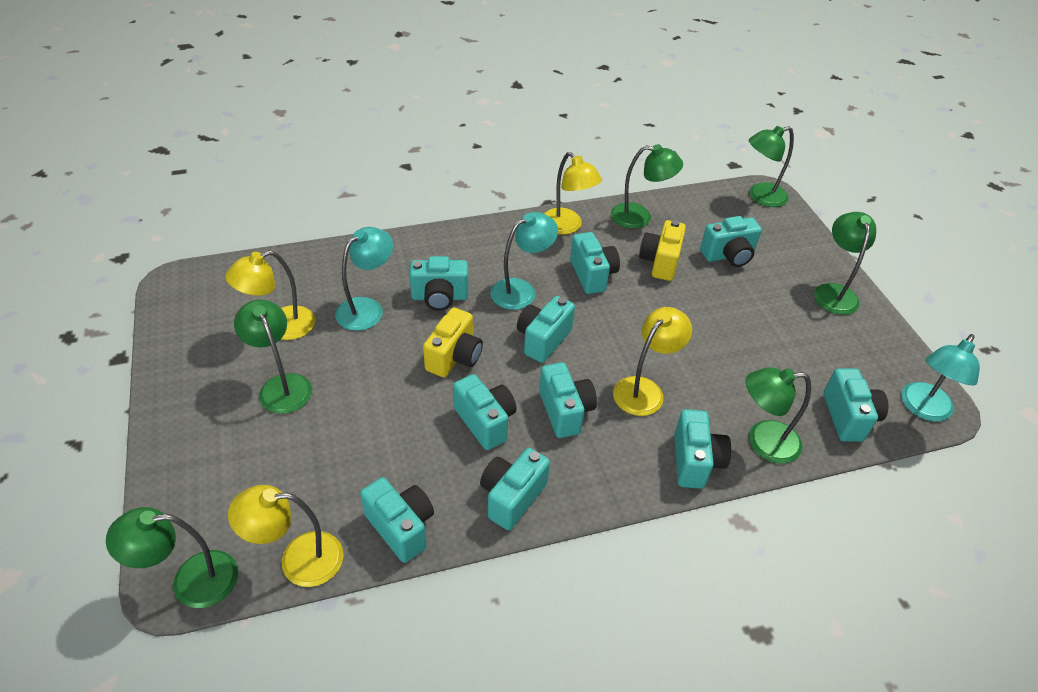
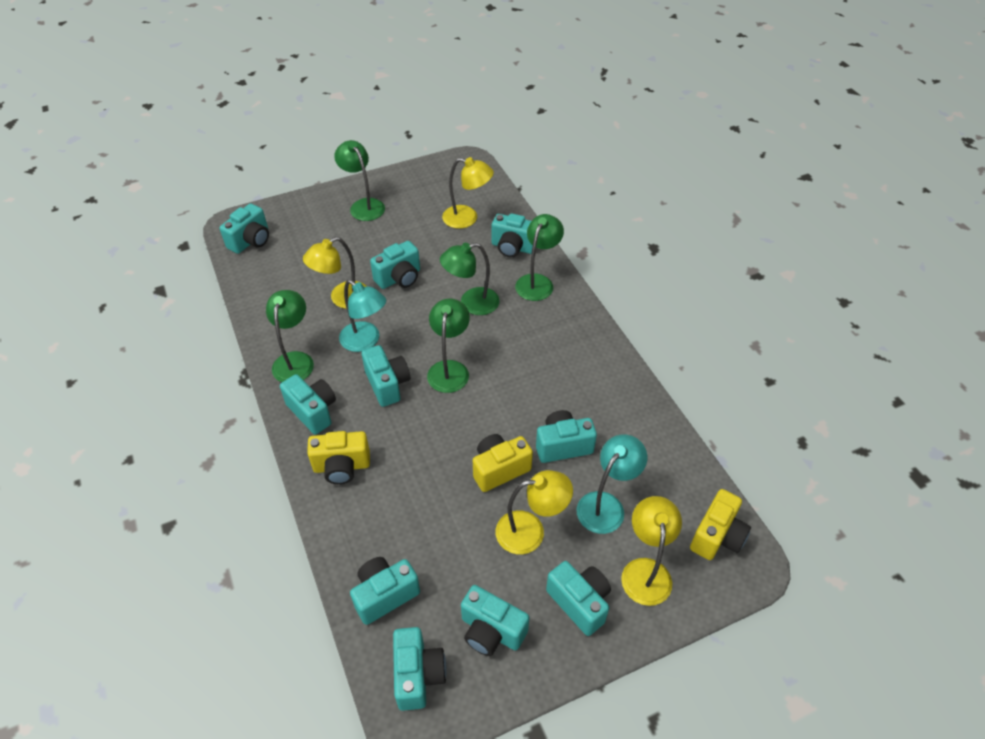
green lamp: [106,507,238,608] [234,299,312,414] [611,144,683,229] [746,367,811,464] [749,126,794,207] [814,212,876,315] = 6 -> [266,290,314,382] [334,140,385,221] [427,299,470,393] [440,243,500,315] [515,214,564,301] = 5
turquoise lamp: [335,227,393,331] [490,212,558,310] [902,334,980,421] = 3 -> [339,280,386,352] [577,434,647,534] = 2
yellow camera: [423,308,483,377] [639,220,686,281] = 2 -> [307,431,370,484] [473,434,533,492] [690,489,751,560] = 3

